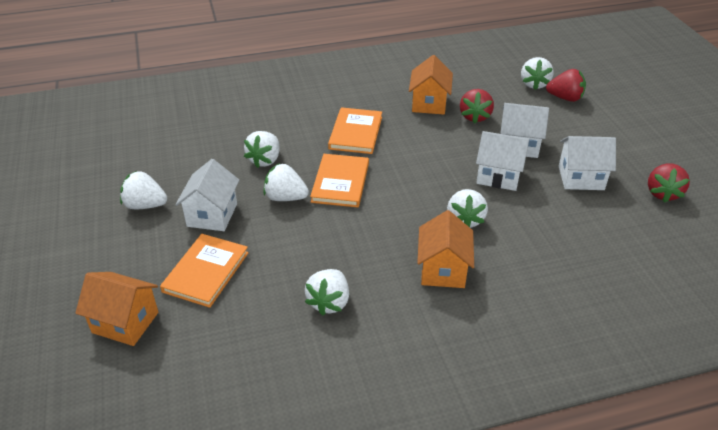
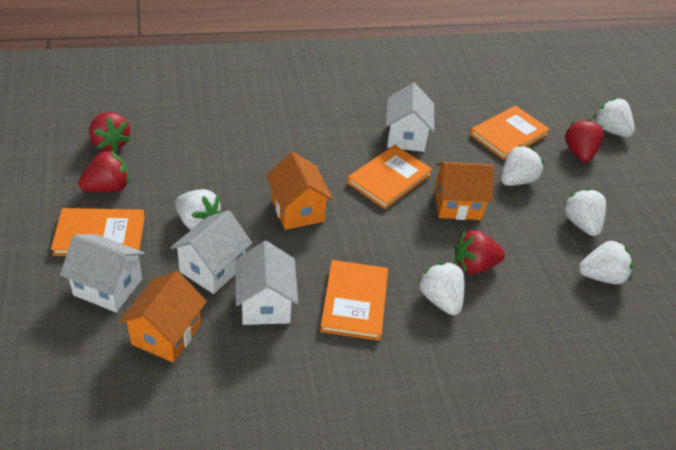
orange book: [160,234,249,308] [310,154,369,207] [328,107,382,154] = 3 -> [51,208,145,256] [320,260,388,341] [347,145,432,209] [470,106,550,160] = 4
red strawberry: [460,89,494,124] [546,69,586,102] [648,164,690,203] = 3 -> [78,150,129,192] [89,112,131,152] [455,230,505,274] [565,119,604,162] = 4

